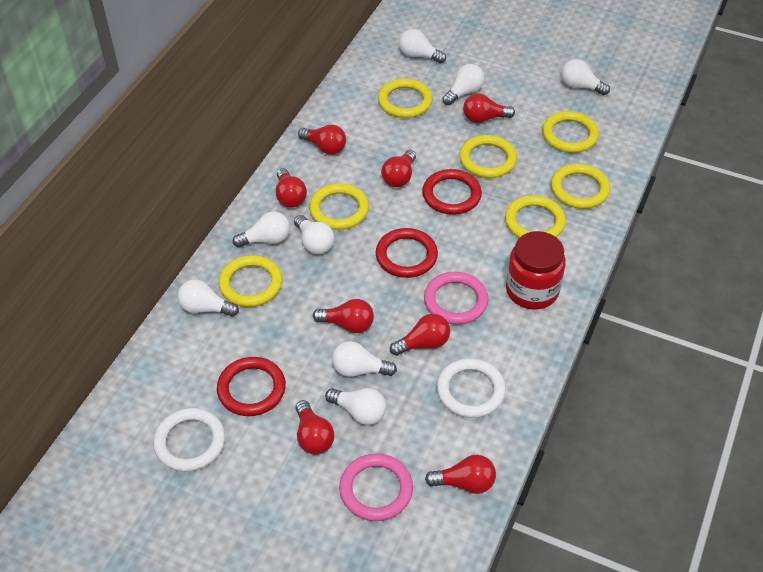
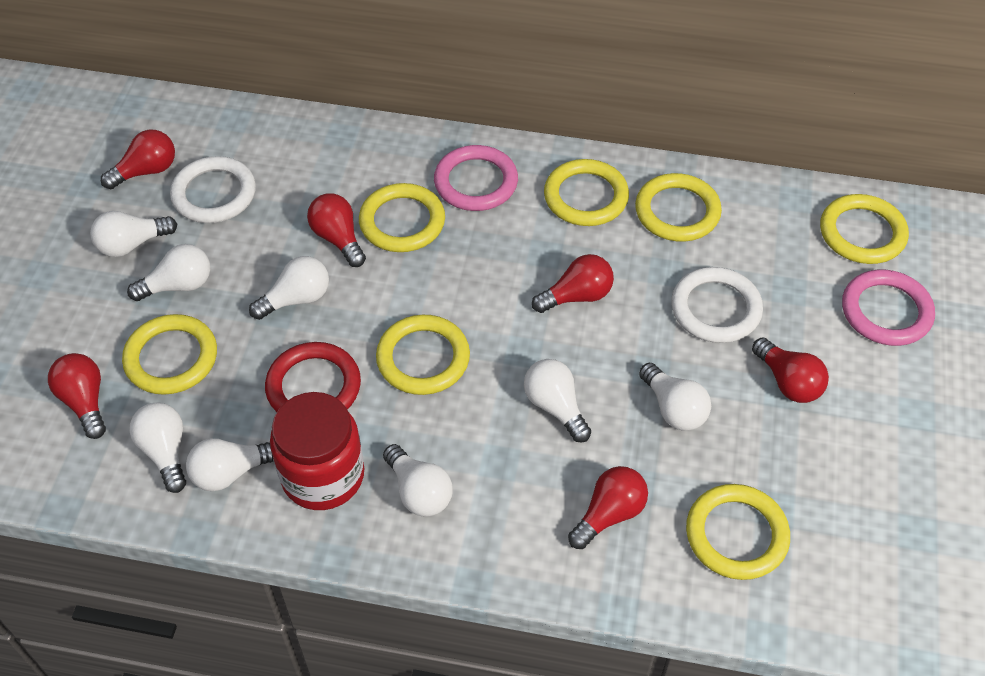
red light bulb: [276,168,307,208] [295,400,334,454] [298,124,346,155] [313,299,374,333] [381,150,416,187] [390,314,450,356] [425,455,496,494] [463,93,515,123] = 8 -> [48,353,106,439] [101,130,175,189] [307,193,366,267] [532,254,614,313] [568,466,648,549] [752,338,829,403] = 6
red ring: [217,357,286,416] [375,228,438,278] [422,169,482,215] = 3 -> [265,342,361,412] = 1

